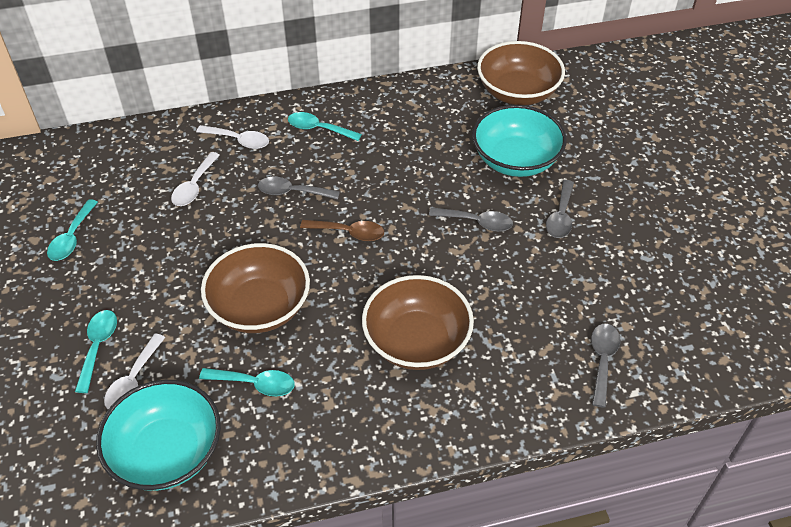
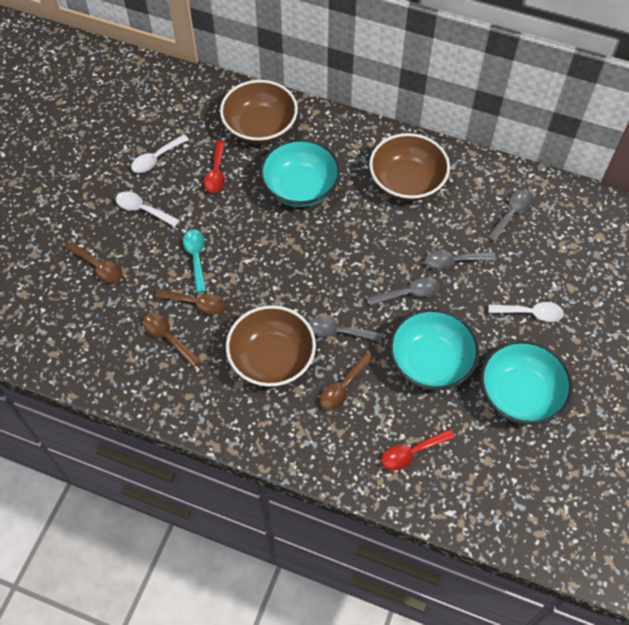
brown spoon: [300,220,384,241] = 1 -> [65,242,122,283] [143,313,201,367] [155,289,226,315] [320,352,374,410] = 4
red spoon: none = 0 -> [204,140,225,193] [381,428,455,471] = 2
turquoise bowl: [96,380,221,491] [472,105,567,177] = 2 -> [260,139,341,207] [389,308,480,390] [480,340,573,425] = 3
turquoise spoon: [47,199,98,261] [75,310,117,393] [199,368,295,396] [288,112,362,141] = 4 -> [183,229,206,293] = 1

